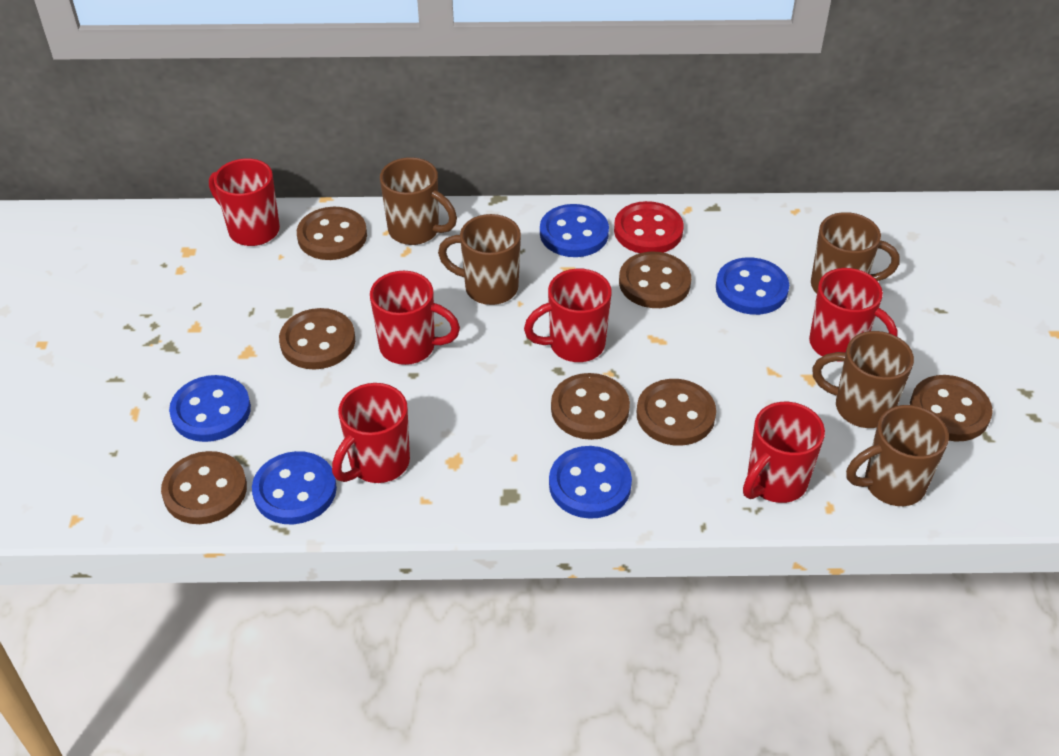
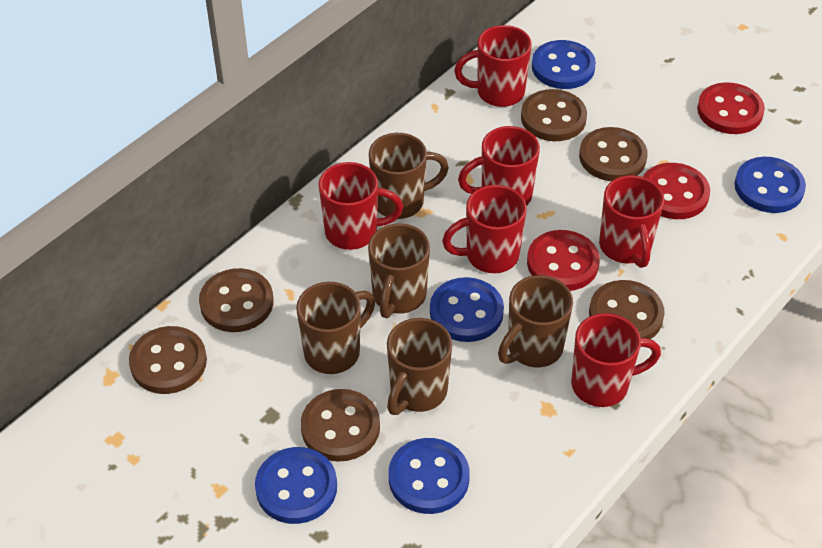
brown button: [161,451,247,524] [279,308,355,369] [297,207,367,260] [551,373,630,440] [619,252,691,308] [637,379,716,446] [910,375,993,442] = 7 -> [129,326,207,394] [199,268,274,332] [301,389,380,462] [521,89,587,141] [579,127,647,181] [589,280,665,339] = 6
red button: [614,201,684,253] = 1 -> [527,230,600,291] [643,163,710,219] [697,82,765,134] = 3

